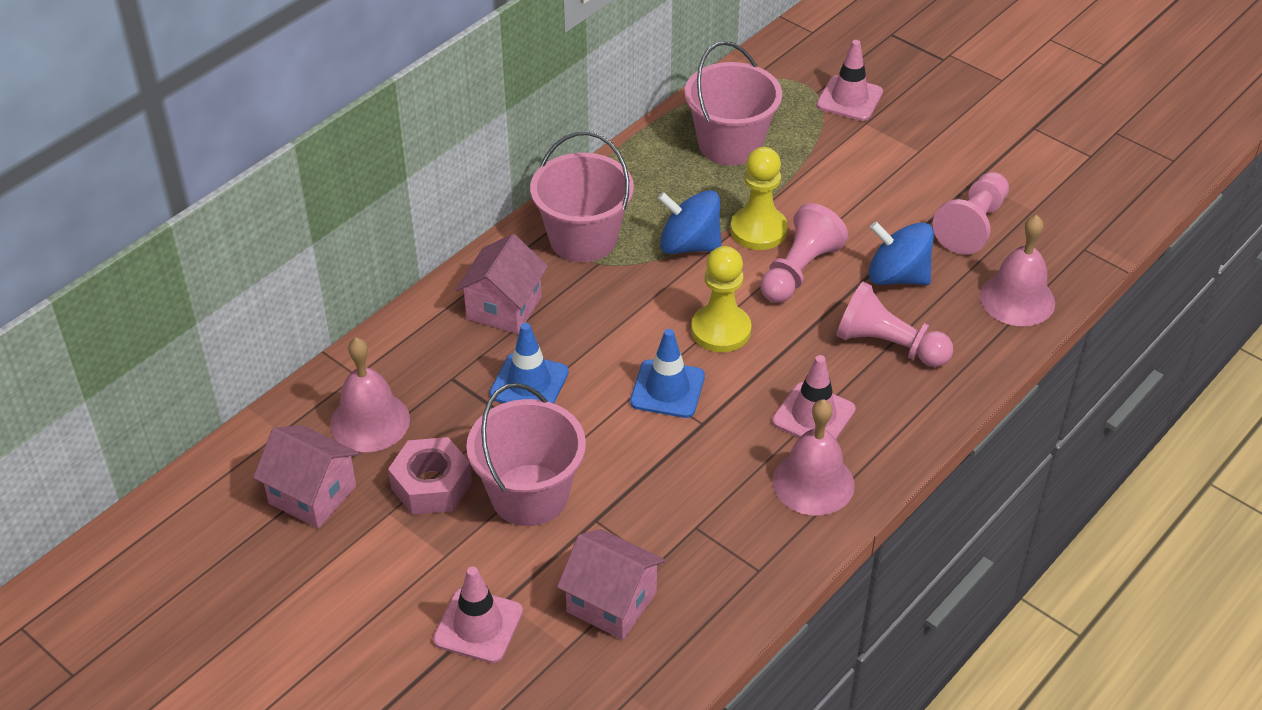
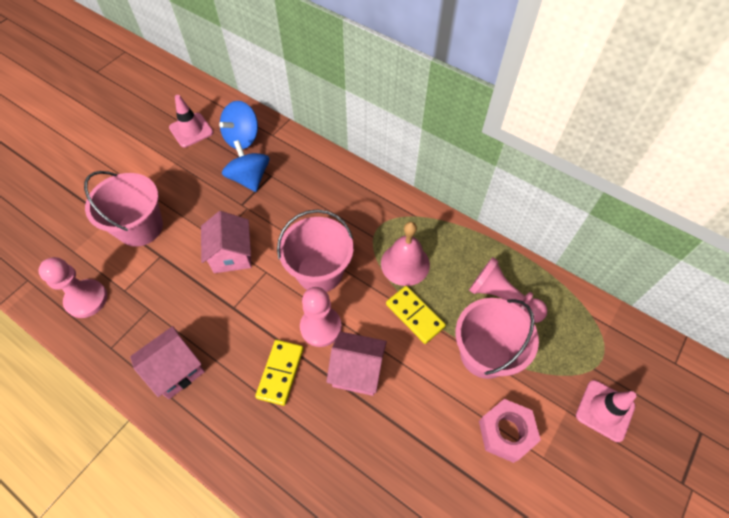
blue traffic cone: [489,323,569,404] [630,329,705,418] = 2 -> none = 0
pink bell: [330,337,410,452] [772,399,855,516] [980,215,1055,326] = 3 -> [381,222,430,286] = 1
pink traffic cone: [433,566,523,663] [772,355,856,439] [816,40,883,121] = 3 -> [169,95,213,148] [576,380,636,442] = 2
yellow domino: none = 0 -> [255,340,304,406] [386,286,446,344] = 2
yellow pawn: [691,246,751,352] [731,147,788,250] = 2 -> none = 0

